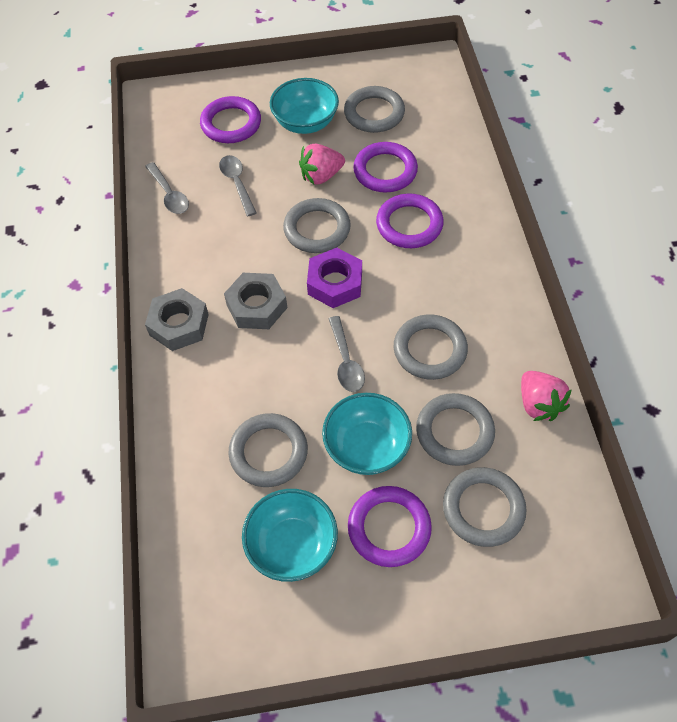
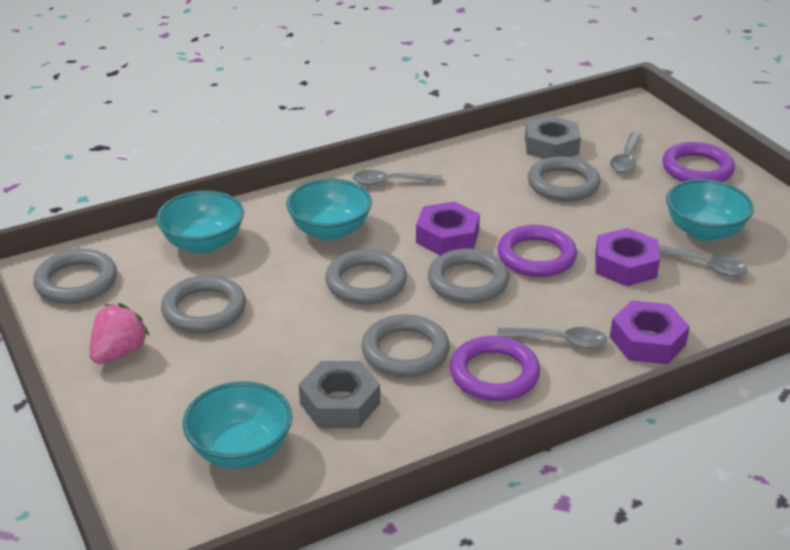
grey spoon: [145,162,189,214] [219,155,257,216] [329,316,365,392] = 3 -> [352,170,443,185] [497,327,607,349] [610,132,641,173] [659,245,747,276] = 4
pink strawberry: [299,143,345,185] [521,371,572,421] = 2 -> [89,303,150,364] = 1
purple nut: [307,248,362,308] = 1 -> [416,201,480,255] [595,228,660,286] [610,300,690,364] = 3
purple ring: [200,96,261,143] [348,486,432,567] [353,142,418,193] [376,194,444,248] = 4 -> [450,336,540,401] [497,225,577,277] [662,142,735,182] = 3
turquoise bowl: [242,489,338,582] [270,78,339,134] [322,393,412,475] = 3 -> [156,191,244,254] [183,381,293,468] [286,179,372,241] [666,179,754,241] = 4

